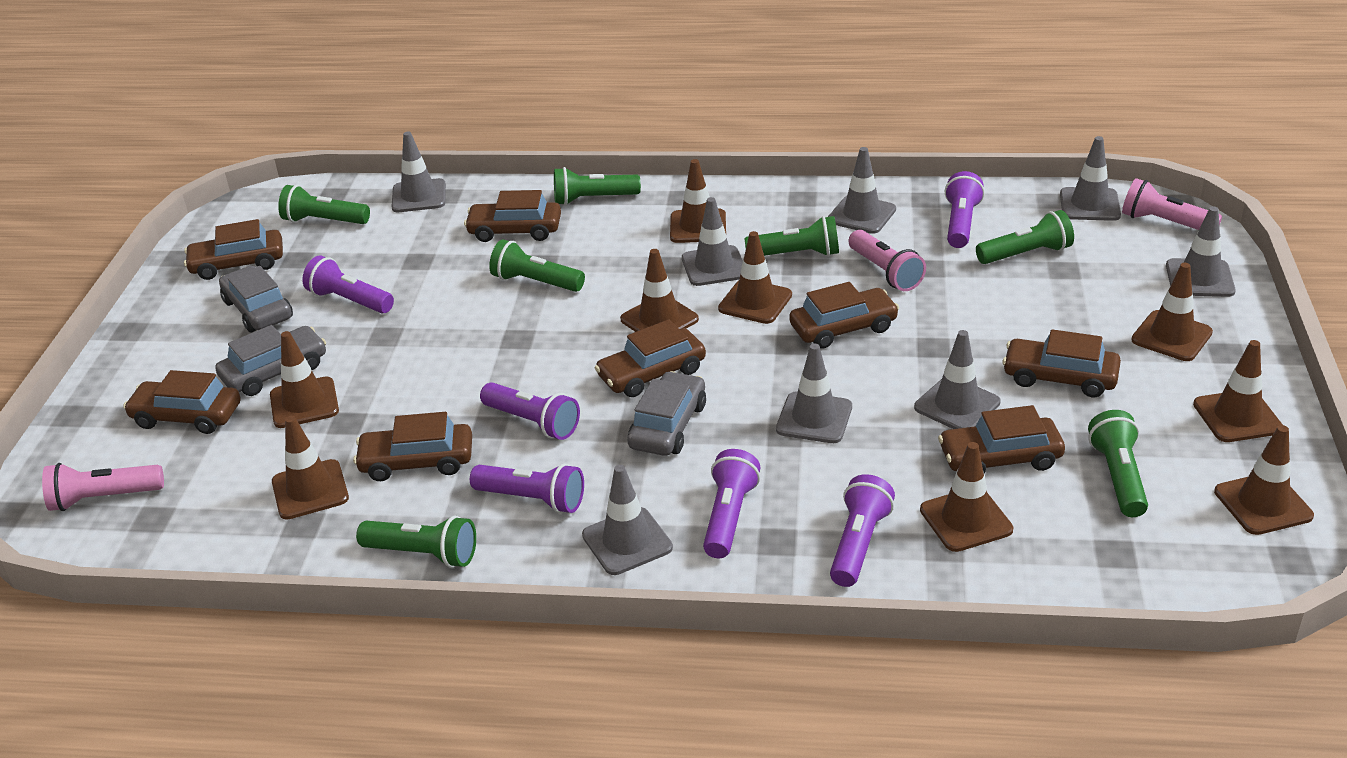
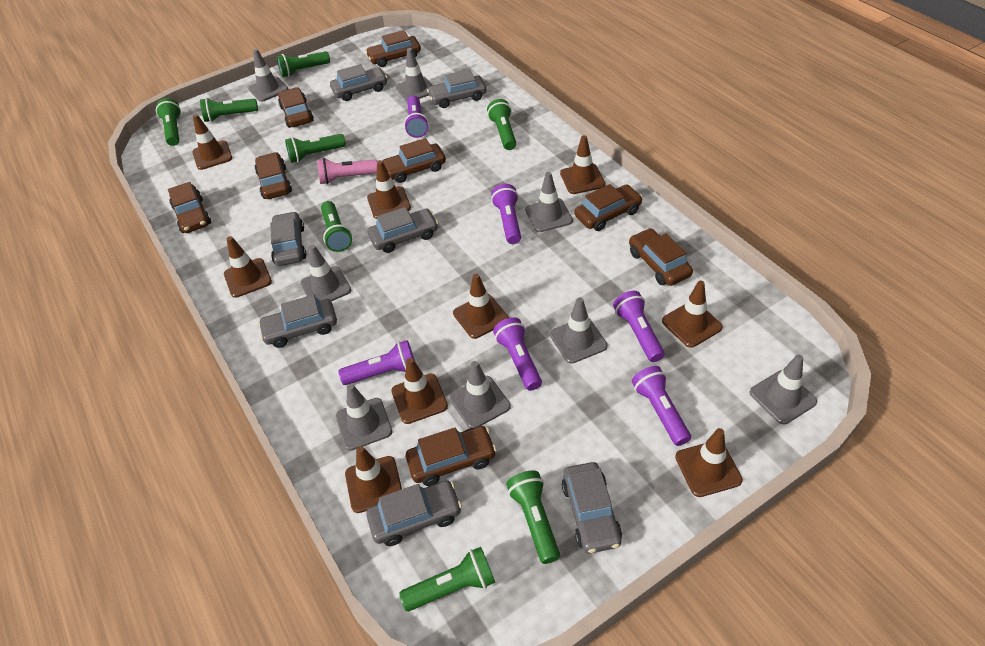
green flashlight: [278,185,370,224] [356,516,476,568] [489,239,585,292] [554,167,641,205] [745,216,839,256] [976,210,1074,264] [1088,410,1148,517] = 7 -> [156,98,181,146] [200,98,258,122] [277,51,330,77] [285,134,346,163] [321,201,352,252] [399,547,495,611] [487,99,516,150] [506,470,560,564] = 8
grey car: [216,325,326,396] [219,266,293,332] [627,371,706,456] = 3 -> [258,294,337,348] [270,211,306,266] [330,64,388,101] [366,480,462,546] [368,207,438,253] [427,69,486,108] [562,462,622,554] = 7
pink flashlight: [42,463,164,511] [848,230,926,291] [1122,178,1222,230] = 3 -> [317,158,377,184] = 1

